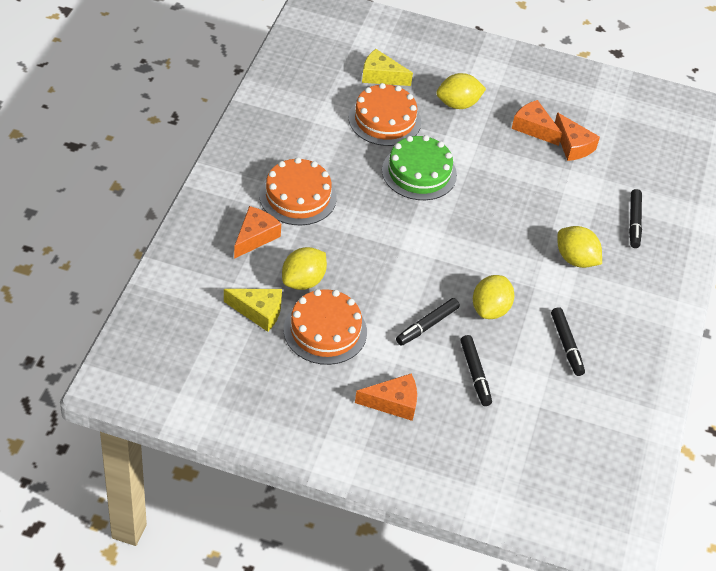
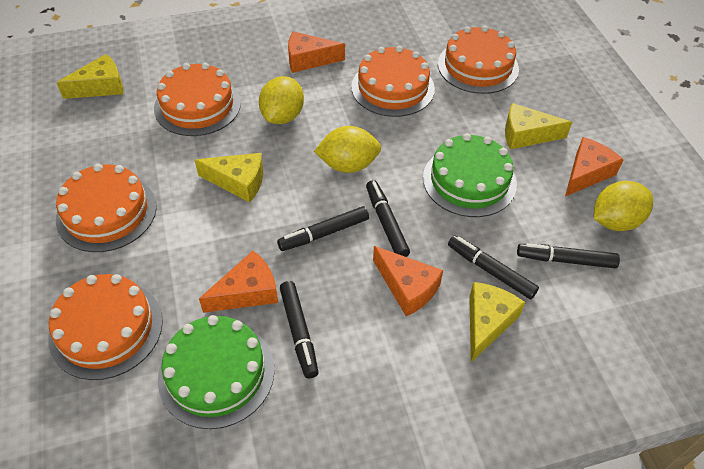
black marker: [396,298,460,346] [460,335,492,406] [551,307,585,376] [629,189,642,248] = 4 -> [277,206,369,251] [280,281,318,379] [366,180,410,257] [448,235,539,299] [517,243,620,268] = 5
green cake: [382,135,457,200] = 1 -> [158,315,274,429] [423,133,517,217] = 2
orange cake: [259,157,337,225] [284,289,367,365] [349,83,421,146] = 3 -> [49,274,163,380] [56,164,157,252] [154,63,241,136] [351,46,435,117] [438,26,519,94] = 5
yellow cheese: [224,289,282,332] [362,49,413,86] = 2 -> [56,54,123,99] [195,153,263,203] [469,282,526,362] [505,103,572,149] = 4
yellow lemon: [282,247,327,290] [436,73,486,109] [473,275,514,319] [557,226,602,268] = 4 -> [259,76,304,124] [314,126,381,173] [594,181,653,231] = 3

